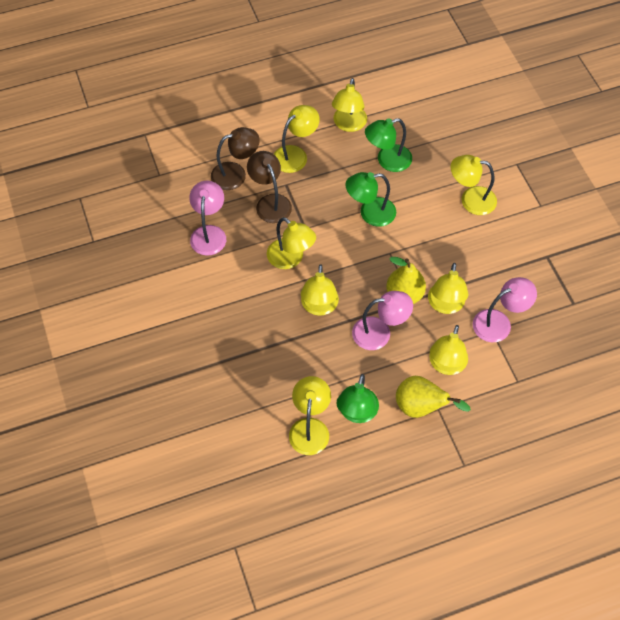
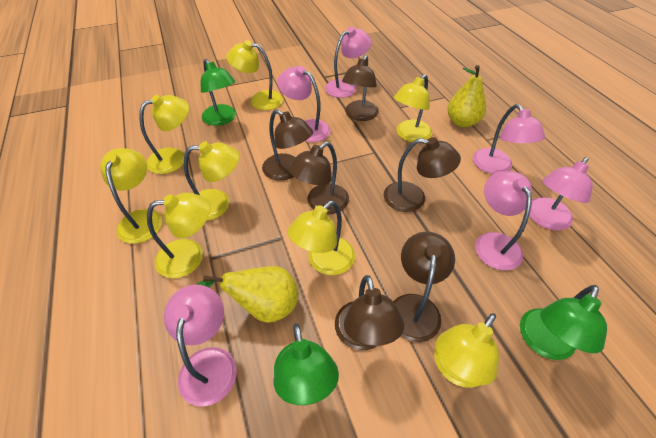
brown lamp: [211,127,260,190] [247,151,292,223] = 2 -> [262,109,313,181] [288,142,349,215] [335,275,404,350] [342,55,379,121] [384,137,461,212] [393,232,455,342] = 6
pink lamp: [189,181,226,256] [352,291,413,350] [473,277,537,342] = 3 -> [164,285,237,406] [277,66,331,142] [325,27,372,98] [473,104,545,174] [475,171,532,270] [529,157,592,230] = 6

